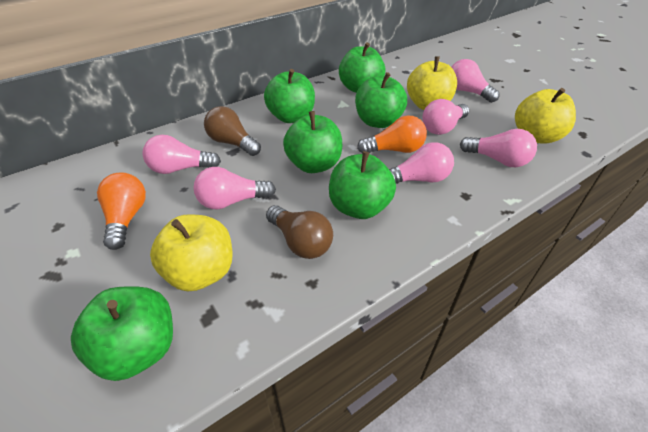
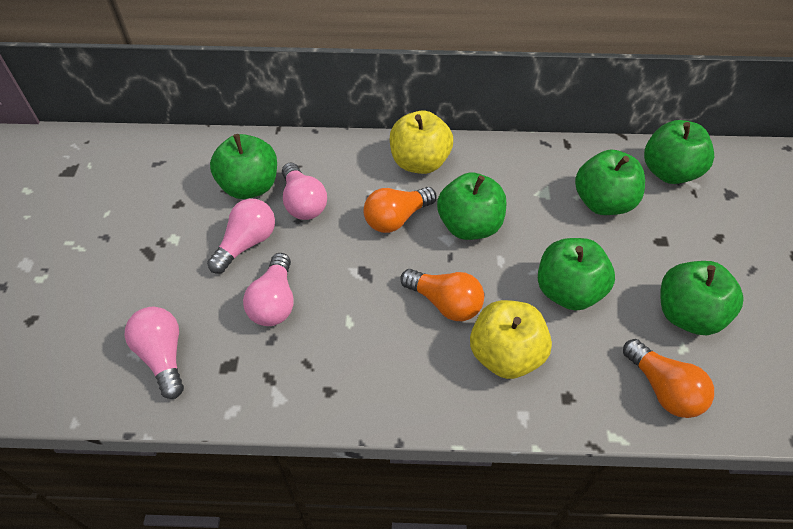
brown light bulb: [204,106,261,156] [266,205,333,259] = 2 -> none = 0
orange light bulb: [97,172,146,250] [357,115,427,153] = 2 -> [363,187,436,233] [400,269,484,321] [623,339,714,418] = 3
pink light bulb: [143,135,221,174] [193,167,276,209] [389,142,454,184] [422,99,469,135] [451,59,500,103] [460,129,537,167] = 6 -> [125,307,184,399] [207,199,275,274] [243,253,294,326] [282,163,327,220] = 4
yellow apple: [150,214,233,291] [407,56,457,110] [515,88,576,144] = 3 -> [390,111,453,174] [470,300,552,379] = 2

